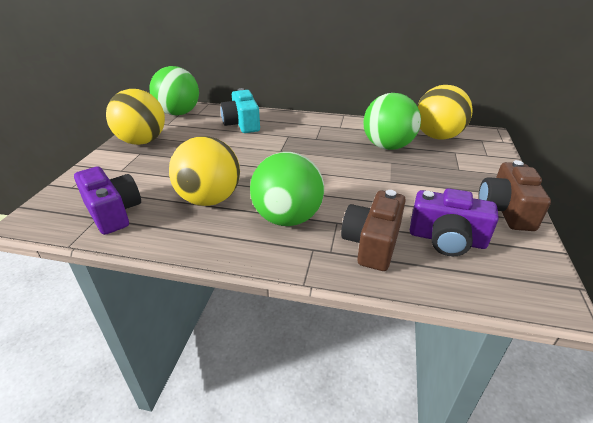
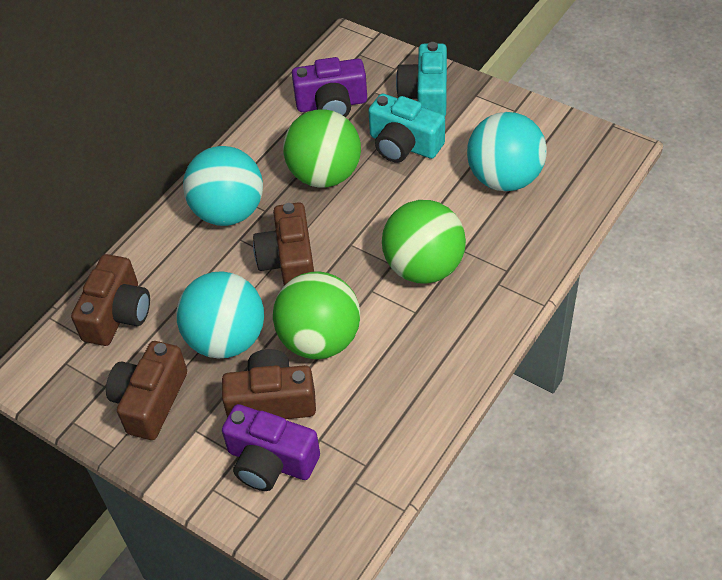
brown camera: [341,190,406,271] [478,160,551,231] = 2 -> [71,254,150,346] [106,341,187,440] [222,349,316,419] [253,202,314,285] = 4
turquoise ball: none = 0 -> [176,271,264,358] [183,146,263,226] [467,112,547,191] = 3
turquoise camera: [220,88,260,133] = 1 -> [368,94,445,162] [396,42,447,116] = 2
yellow ball: [106,89,165,145] [169,136,240,206] [417,85,473,140] = 3 -> none = 0

